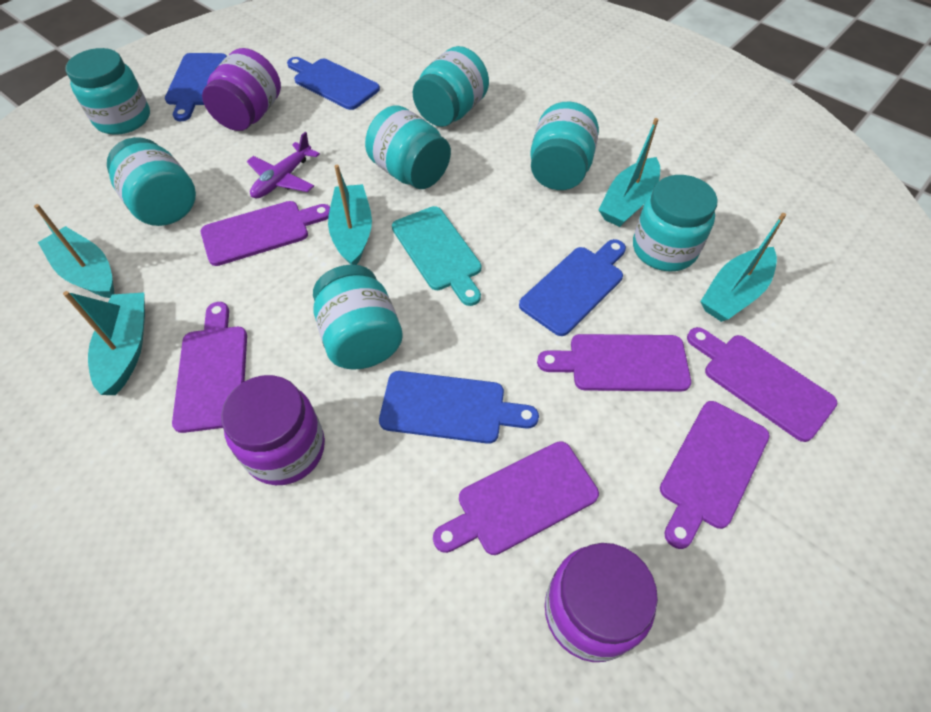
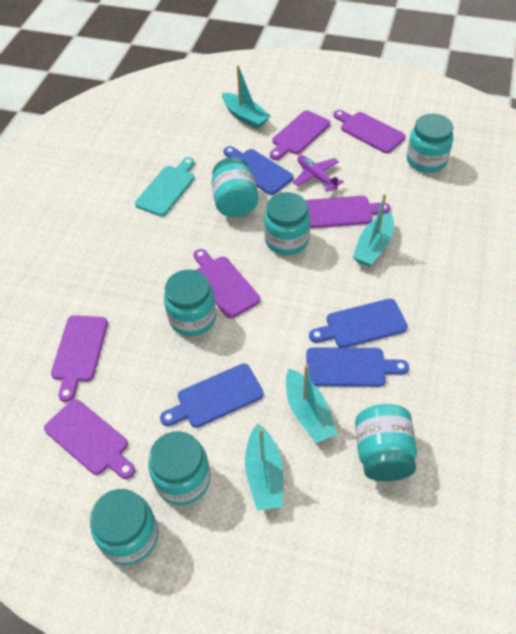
purple jar: [202,48,281,131] [221,375,325,485] [545,543,658,662] = 3 -> none = 0
turquoise boat: [34,204,114,298] [63,291,145,395] [328,165,372,265] [599,118,660,227] [700,213,786,322] = 5 -> [222,65,270,129] [245,424,283,510] [286,365,338,443] [353,194,394,267] = 4

